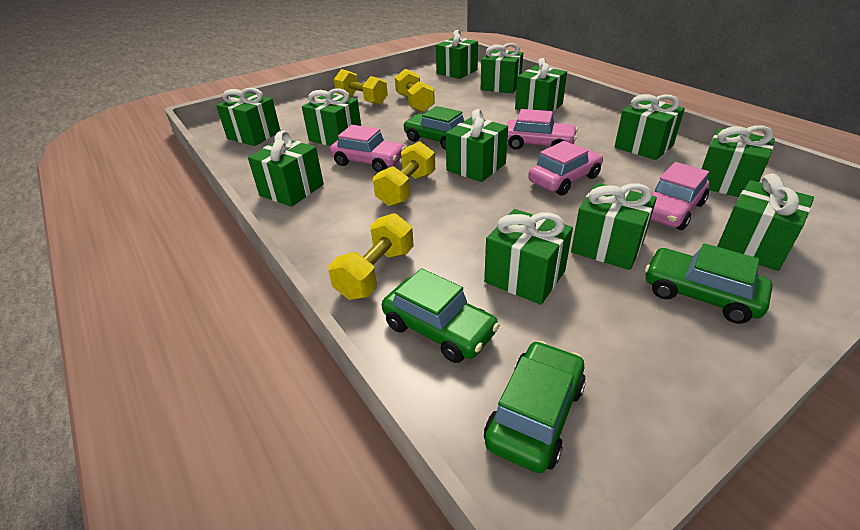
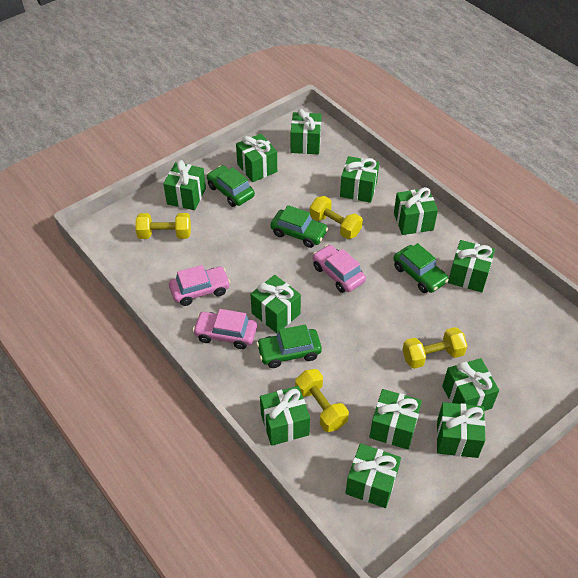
pink car: [330,125,405,172] [507,109,578,150] [528,141,603,196] [650,162,709,230] = 4 -> [169,265,231,306] [193,309,257,349] [313,245,366,293] = 3

